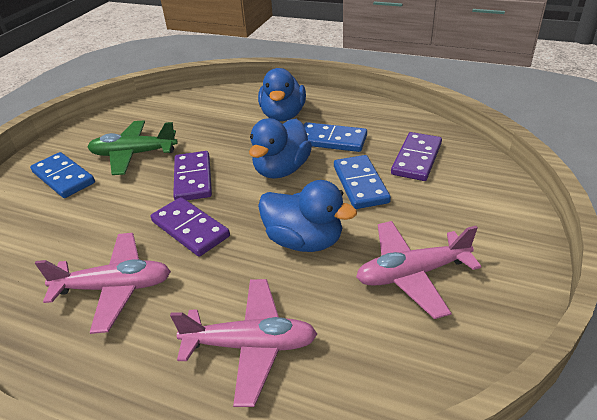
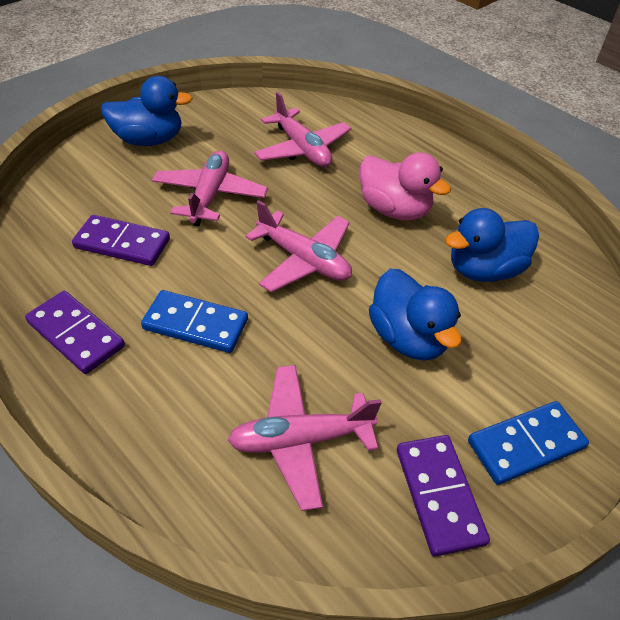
blue domino: [30,152,95,198] [304,122,367,152] [334,155,391,209] = 3 -> [141,290,248,353] [468,401,589,485] = 2
green plane: [87,120,178,175] = 1 -> none = 0
pink duck: none = 0 -> [360,152,451,220] = 1
pink plane: [35,233,171,334] [170,279,317,407] [356,221,481,319] = 3 -> [152,151,268,226] [228,365,382,511] [245,200,352,292] [254,92,351,167] = 4

